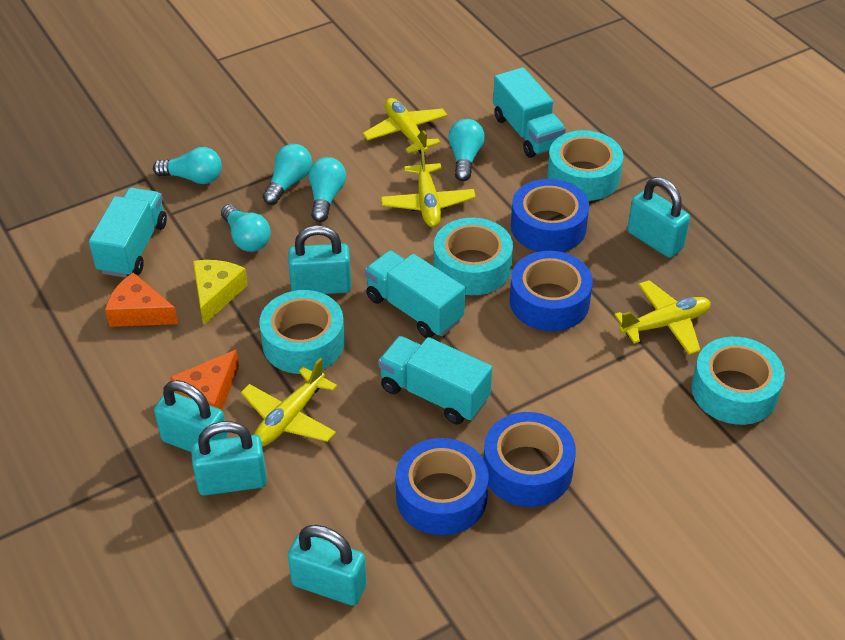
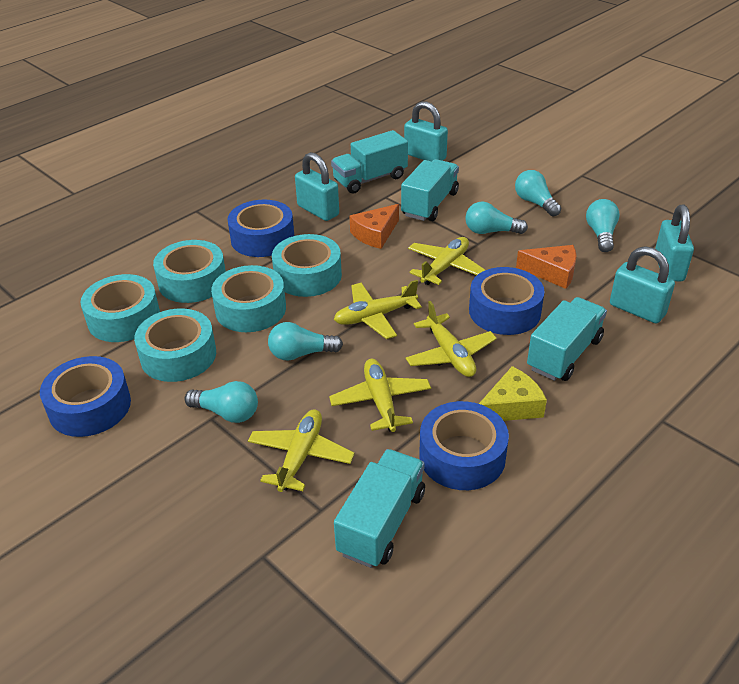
turquoise padlock: [154,380,228,452] [191,421,267,496] [288,225,351,294] [288,525,367,606] [627,177,690,258] = 5 -> [295,152,339,221] [404,101,448,161] [610,246,675,323] [655,205,694,281] = 4
turquoise tape: [259,290,345,374] [433,218,513,295] [547,130,623,201] [691,337,785,425] = 4 -> [80,274,160,342] [134,309,216,382] [153,240,226,303] [211,265,286,332] [272,234,342,297] = 5
yellow plane: [241,358,337,447] [363,98,448,154] [381,148,476,227] [614,280,711,355] = 4 -> [248,409,355,492] [329,359,431,432] [334,280,422,339] [405,301,497,377] [408,237,485,285] = 5

